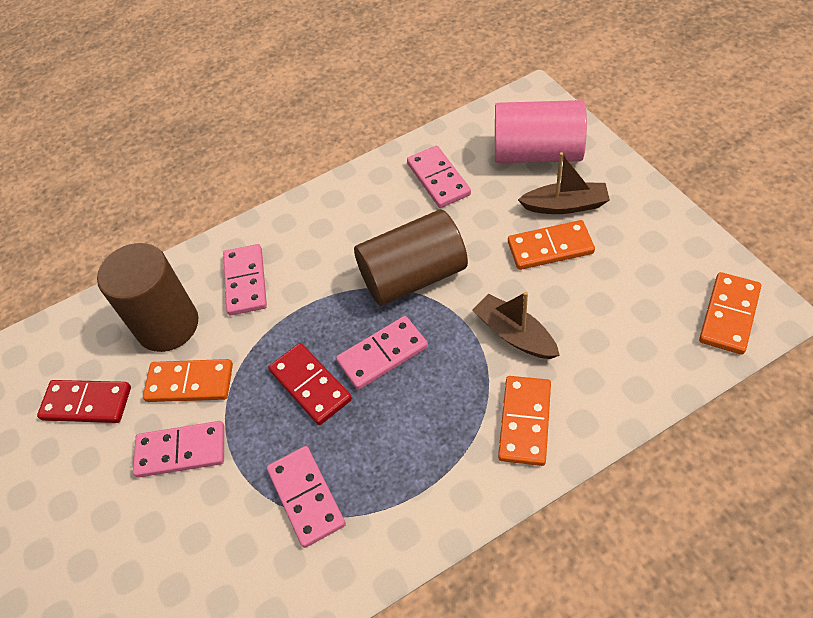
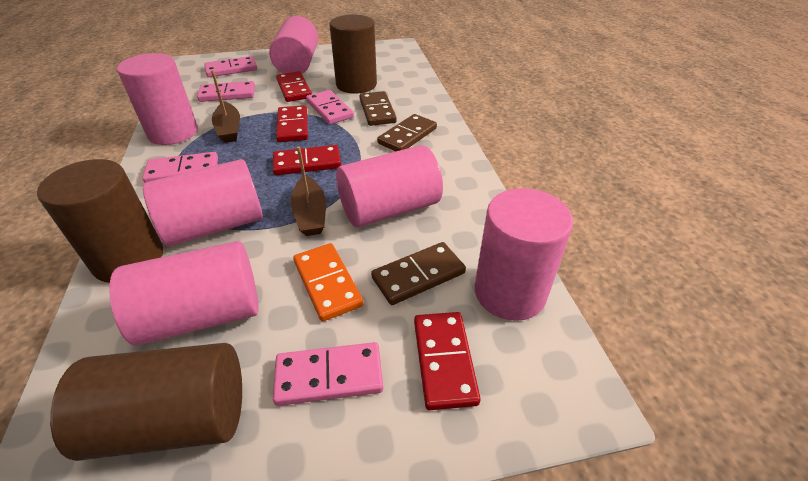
brown cylinder: [97,243,198,352] [354,210,468,306] = 2 -> [37,159,163,283] [50,343,242,461] [329,15,377,94] = 3
brown domino: none = 0 -> [359,91,397,126] [371,242,466,305] [377,114,437,151] = 3
orange domino: [143,359,233,402] [498,376,551,466] [508,220,595,270] [699,272,761,355] = 4 -> [293,243,364,321] = 1
pink cylinder: [495,100,587,163] = 1 -> [109,241,259,346] [117,53,198,145] [143,159,263,246] [269,16,318,74] [336,145,443,227] [475,188,573,321] = 6
red domino: [37,380,131,423] [268,343,352,425] = 2 -> [273,145,341,175] [276,71,312,102] [276,105,308,142] [414,312,481,410] = 4

